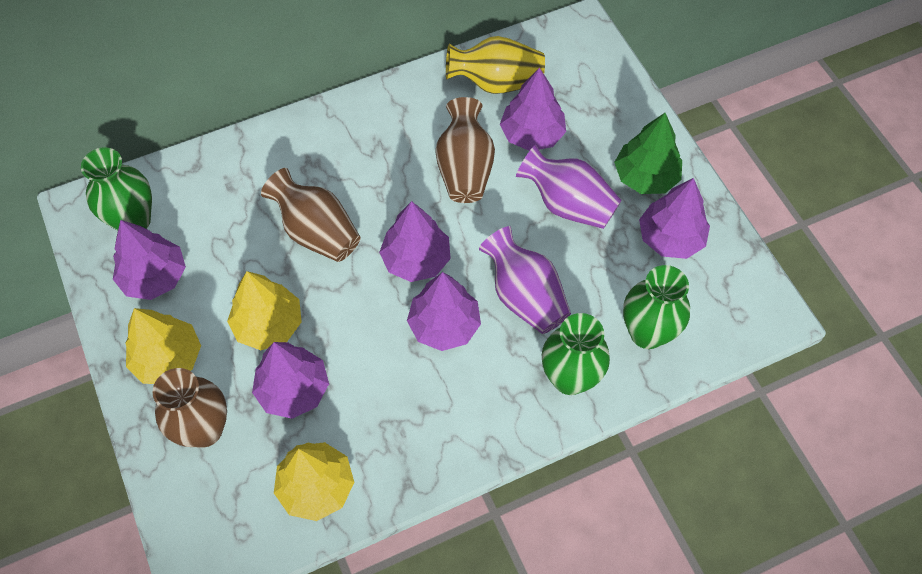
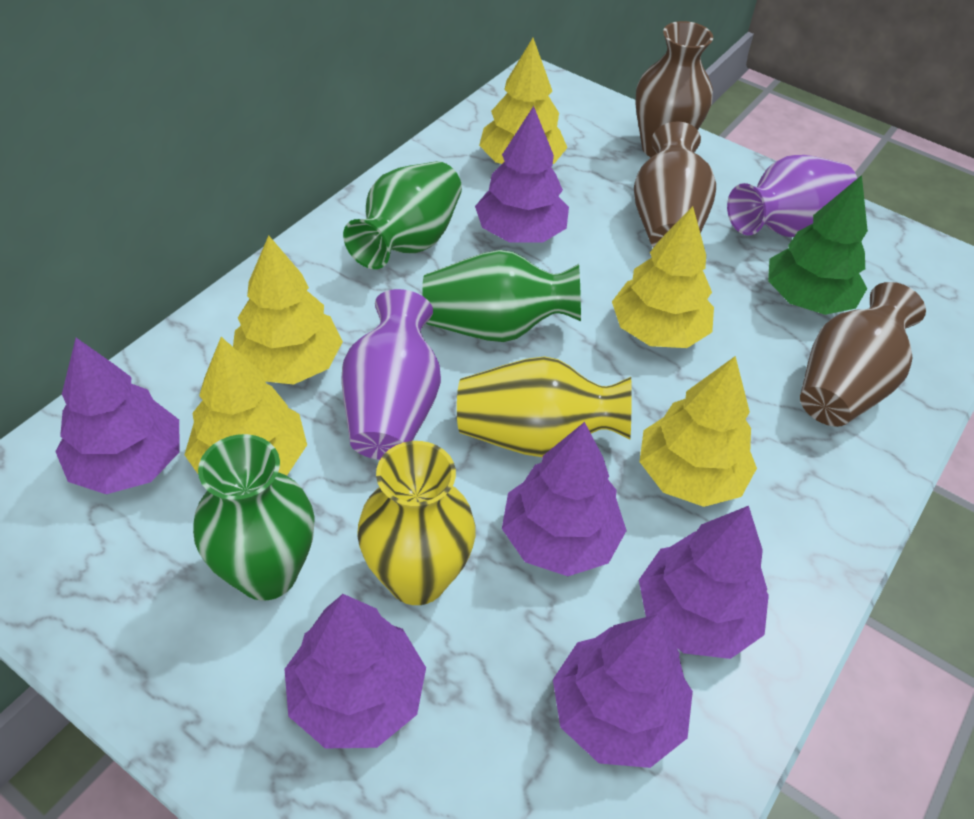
yellow tree: [125,308,201,384] [227,271,302,350] [274,442,354,521] = 3 -> [184,337,307,476] [233,235,343,385] [479,38,567,164] [612,206,714,348] [639,356,757,507] = 5
yellow vase: [446,36,545,94] = 1 -> [357,441,476,605] [457,356,632,457] = 2

